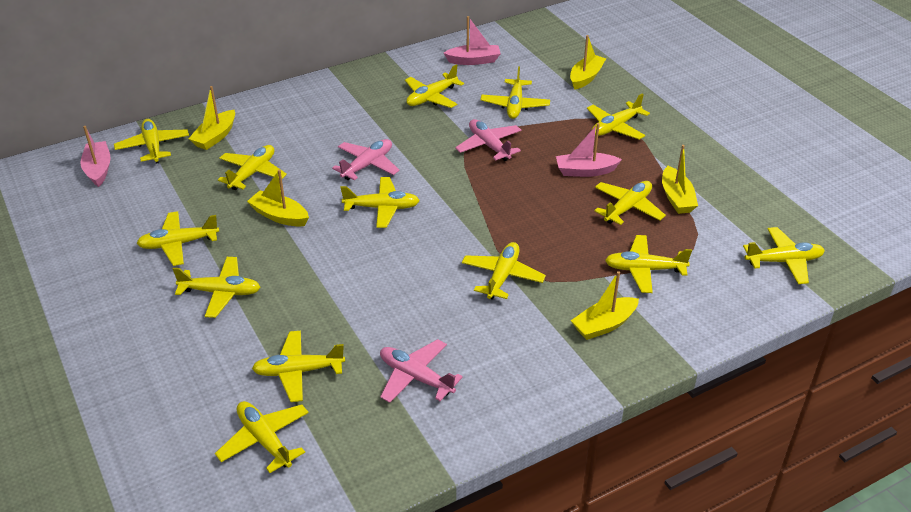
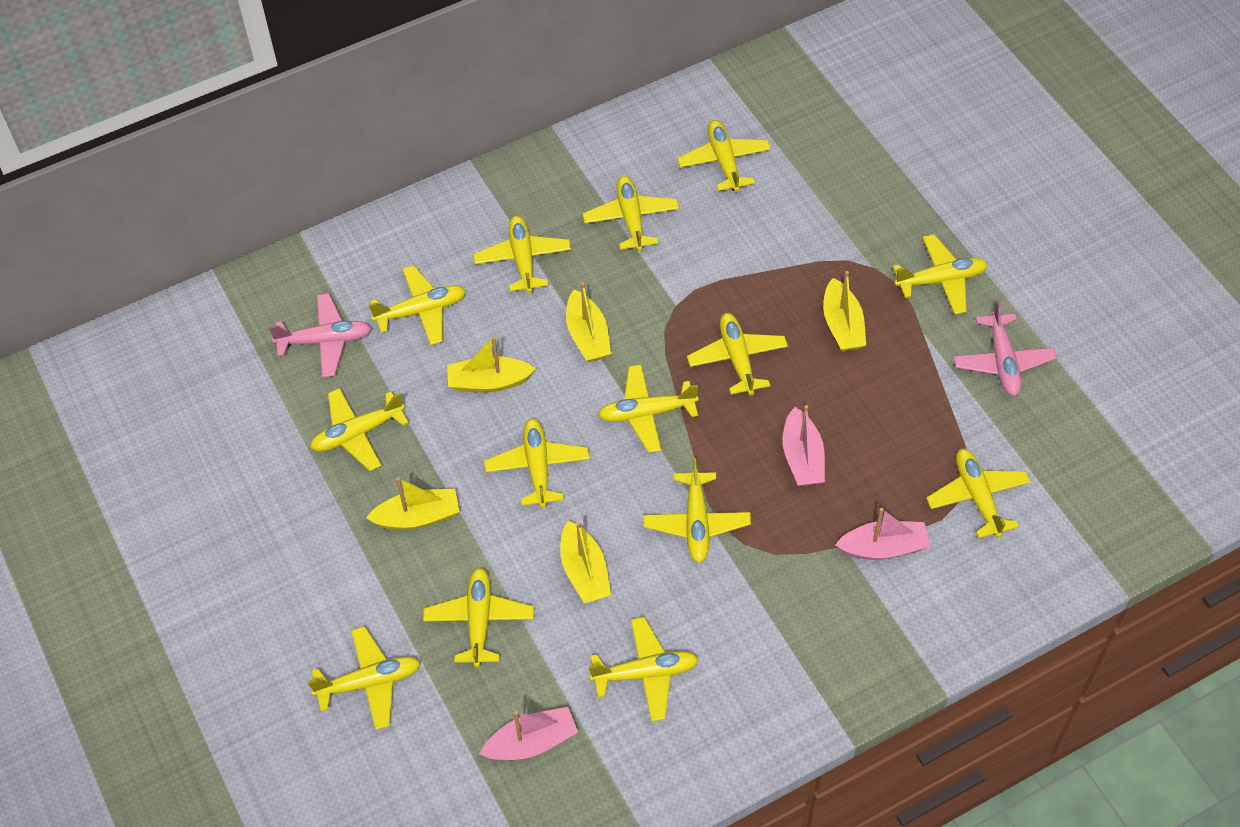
pink plane: [332,139,400,180] [380,339,463,403] [455,119,522,161] = 3 -> [269,294,372,378] [953,300,1057,396] = 2

